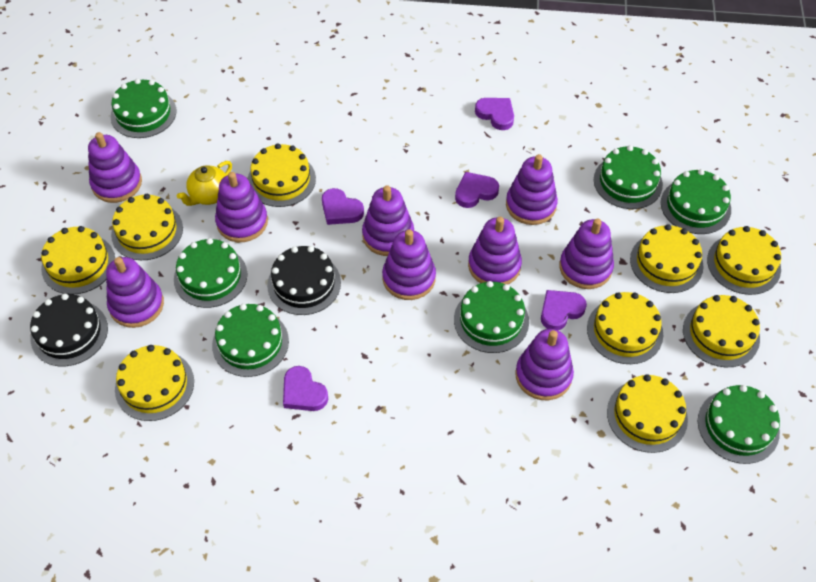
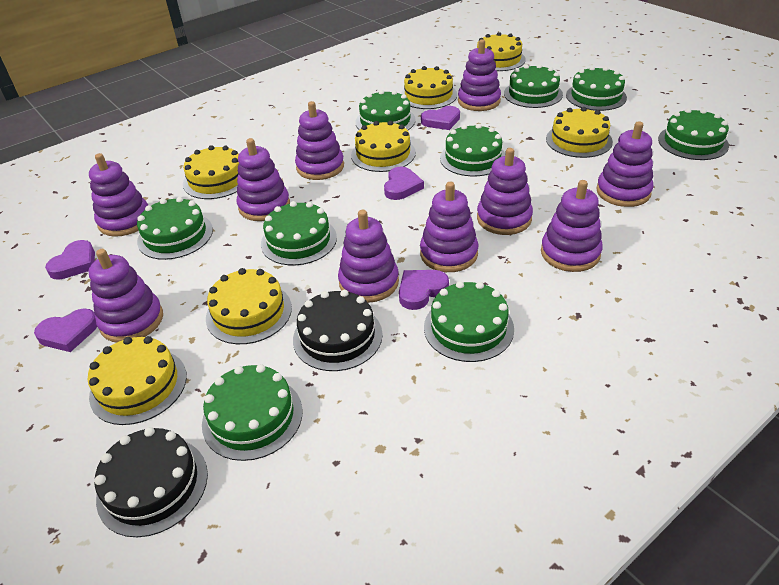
green cake: [111,79,177,138] [174,238,247,308] [212,304,289,377] [454,281,529,353] [594,145,663,209] [661,169,731,234] [698,385,780,464] = 7 -> [137,197,213,260] [202,364,303,461] [261,201,337,265] [355,90,416,130] [424,281,514,362] [440,124,505,176] [504,64,563,108] [566,66,627,111] [658,108,729,160] = 9
purple stacking toy: [88,132,142,203] [106,257,164,328] [215,172,268,242] [362,185,414,256] [382,229,436,300] [468,217,522,284] [506,154,558,225] [515,329,574,400] [559,218,614,289] = 9 -> [88,249,163,343] [89,153,148,237] [237,138,290,221] [295,101,344,180] [338,210,399,303] [420,182,479,272] [458,39,501,111] [477,148,533,235] [541,180,603,272] [596,121,653,207] = 10
yellow cake: [41,226,115,294] [111,194,183,260] [115,345,194,421] [248,143,316,207] [587,292,663,364] [607,374,688,453] [630,224,704,293] [683,295,760,367] [707,226,781,295] = 9 -> [88,336,187,425] [183,145,239,199] [206,268,292,344] [351,121,416,172] [401,66,457,109] [477,32,526,71] [546,107,613,158] = 7
yellow teapot: [177,161,232,206] = 1 -> none = 0

